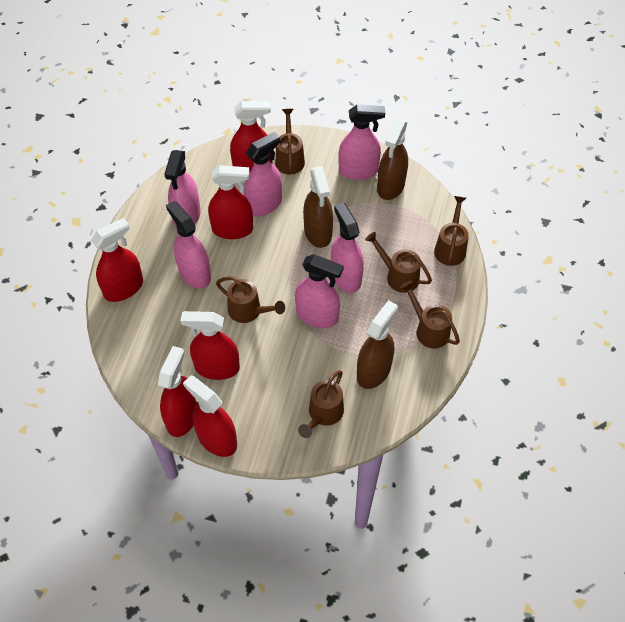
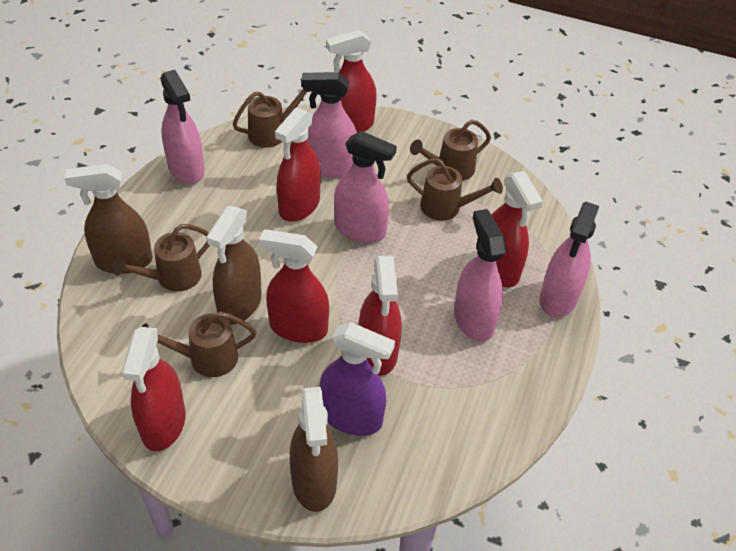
brown watering can: [216,276,285,323] [275,109,305,175] [298,370,344,438] [365,232,432,293] [400,281,460,348] [434,196,469,266] = 6 -> [112,224,210,292] [141,312,257,377] [233,88,310,148] [407,158,503,220] [410,120,491,181] = 5
pink spray bottle: [164,150,201,229] [166,201,211,289] [244,132,282,217] [295,254,344,328] [331,202,364,293] [338,104,385,180] = 6 -> [160,70,205,184] [301,72,357,178] [334,131,397,243] [454,209,506,342] [540,202,599,318] = 5
purple spray bottle: none = 0 -> [319,322,395,436] = 1

